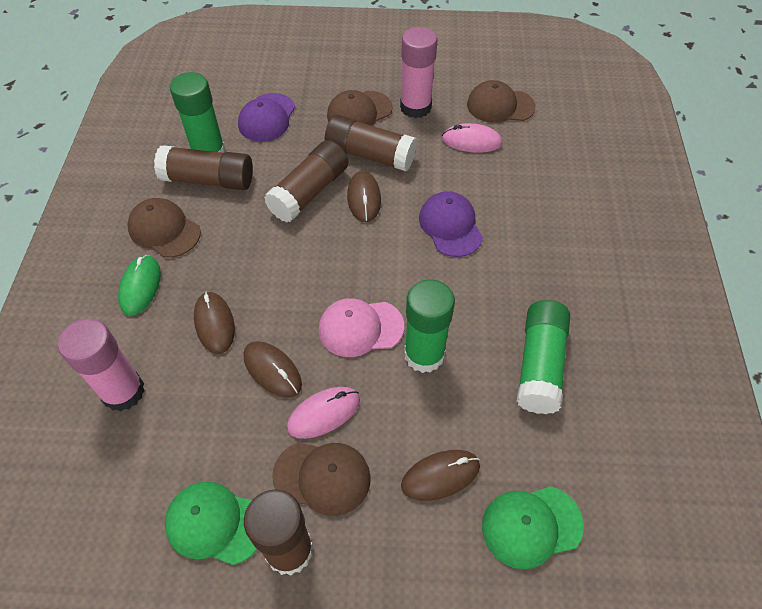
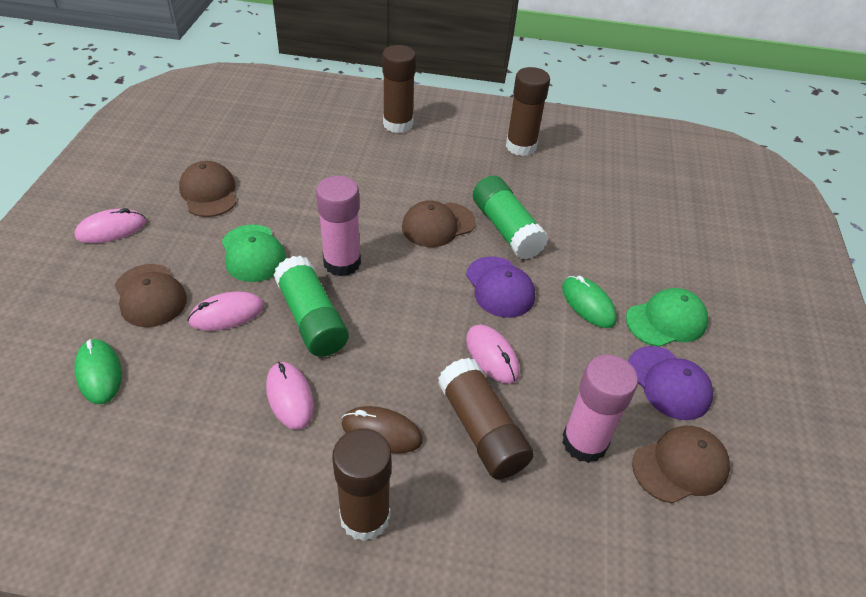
brown mouse: [194,291,235,354] [243,341,302,398] [347,171,381,222] [401,450,480,501] = 4 -> [342,406,423,453] = 1
green glue stick: [170,72,226,153] [404,279,455,373] [517,300,570,414] = 3 -> [273,256,349,357] [473,176,548,260] = 2
green mouse: [118,255,161,316] = 1 -> [74,339,122,404] [562,276,617,328] = 2
pink cap: [318,298,404,357] = 1 -> none = 0
pink mouse: [287,387,360,439] [442,123,502,153] = 2 -> [75,208,146,243] [187,292,264,331] [266,362,314,430] [466,325,520,384] = 4

